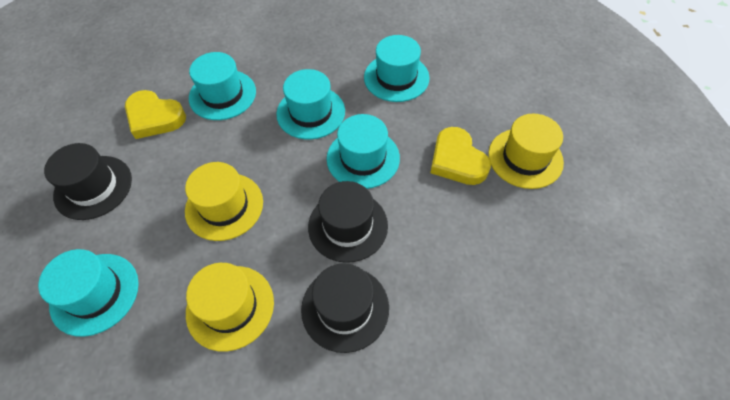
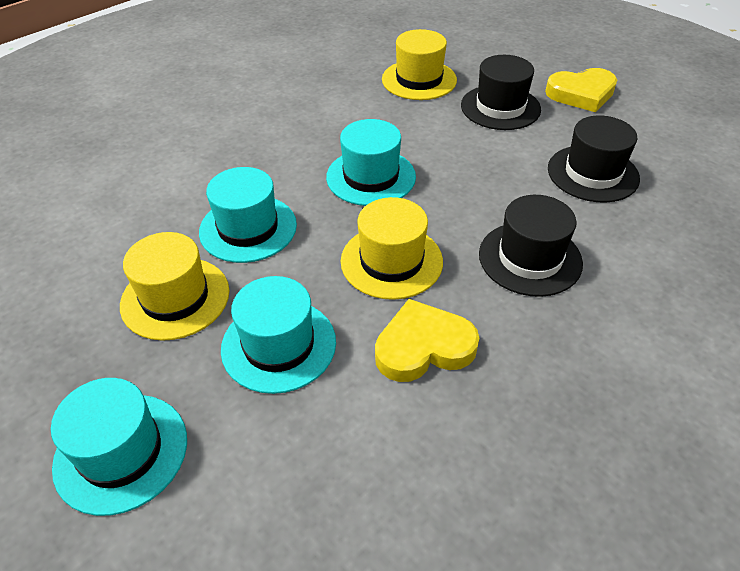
turquoise hat: [38,249,139,337] [189,52,256,120] [276,69,345,140] [327,114,400,189] [364,35,430,102] = 5 -> [51,378,187,516] [199,167,297,263] [221,276,336,394] [326,119,416,206] = 4

